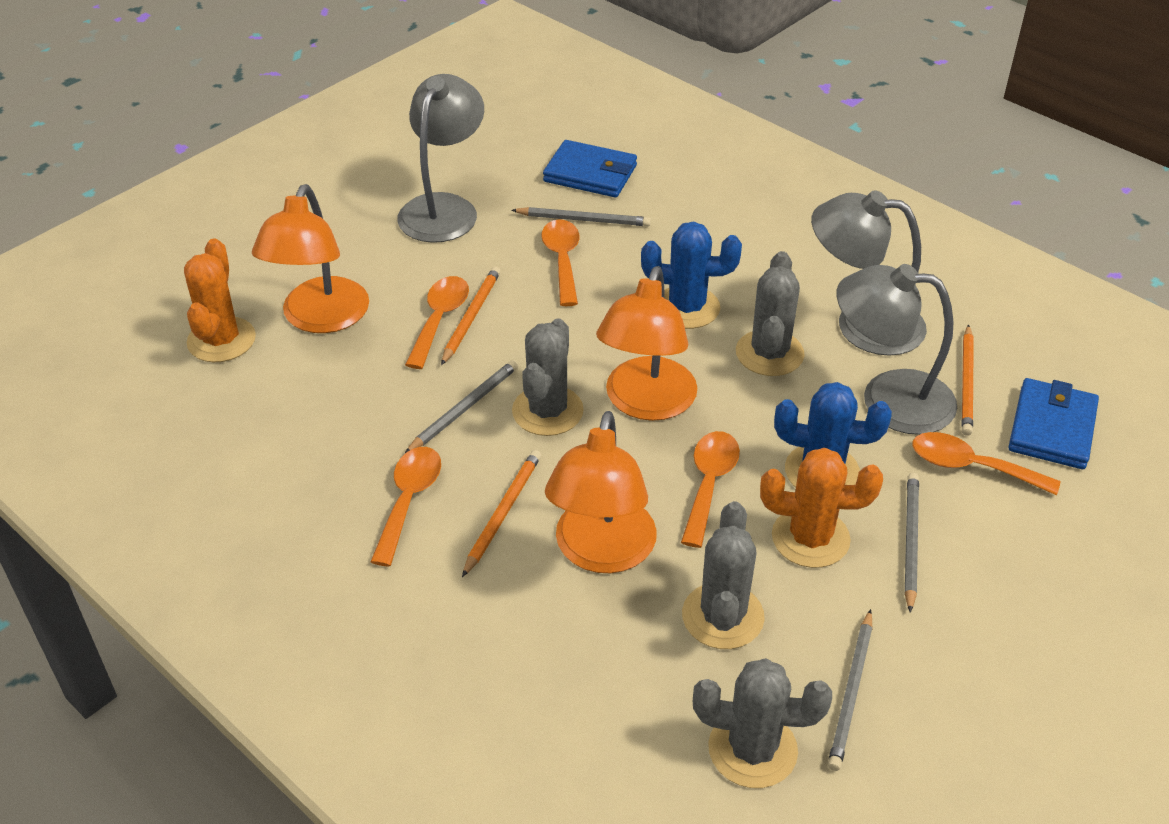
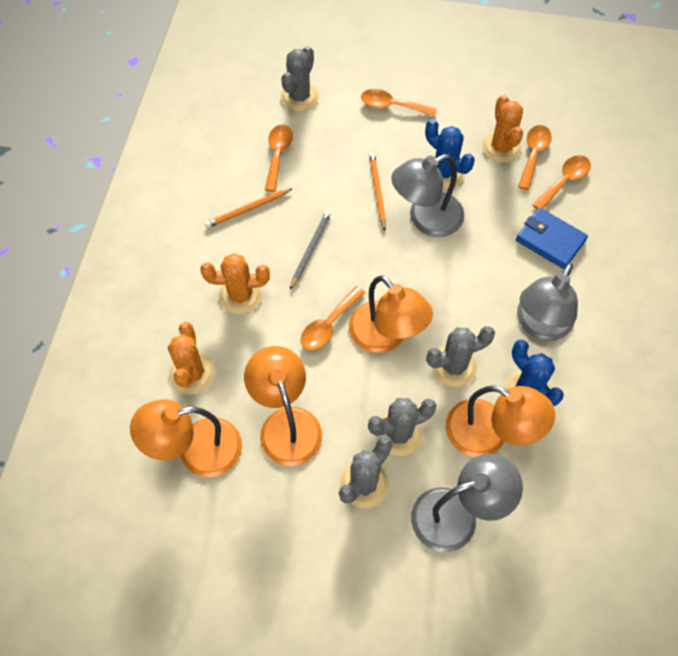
blue wallet: [543,140,637,197] [1008,378,1099,469] = 2 -> [516,208,588,269] = 1
grey pencil: [404,360,518,454] [512,207,651,226] [828,609,872,771] [905,473,919,613] = 4 -> [290,211,331,290] = 1
orange cactus: [184,238,256,362] [760,448,883,568] = 2 -> [168,322,215,395] [200,253,270,314] [482,95,523,163] = 3
orange lamp: [252,184,369,333] [545,411,657,573] [596,266,697,421] = 3 -> [130,399,242,477] [244,346,322,466] [349,275,433,353] [446,385,555,457] = 4
orange pencil: [441,267,501,365] [462,450,541,577] [962,324,974,436] = 3 -> [205,188,293,228] [369,153,386,231] = 2

